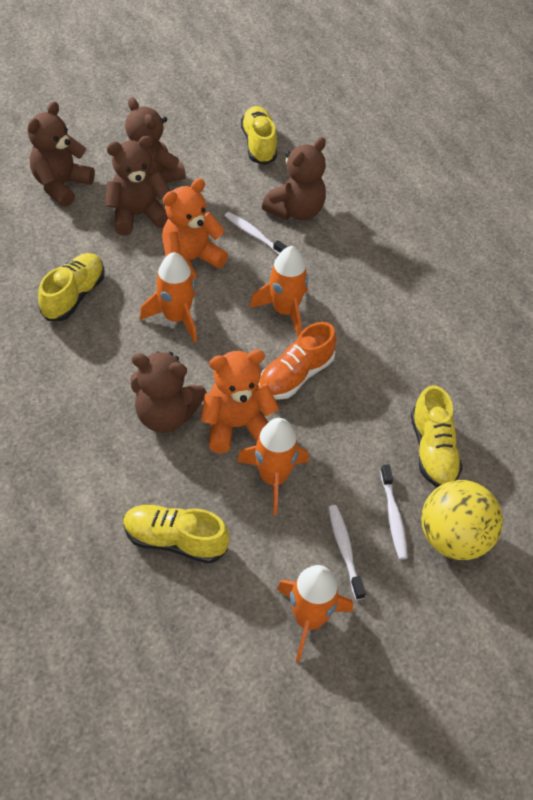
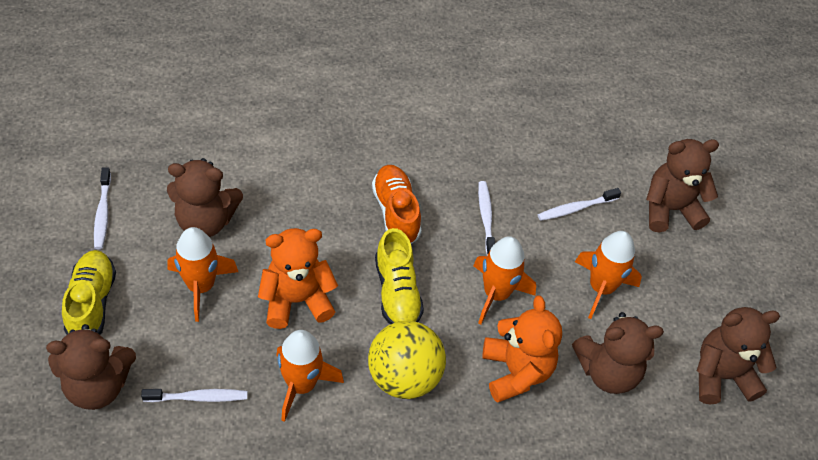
white toothbrush: [225,212,287,254] [328,505,366,600] [380,464,408,559] = 3 -> [94,167,111,249] [141,389,247,402] [478,181,495,255] [538,188,621,221] = 4
yellow shoe: [38,253,105,321] [123,505,229,564] [241,106,277,165] [411,385,463,487] = 4 -> [62,250,116,335] [375,228,424,324] = 2

